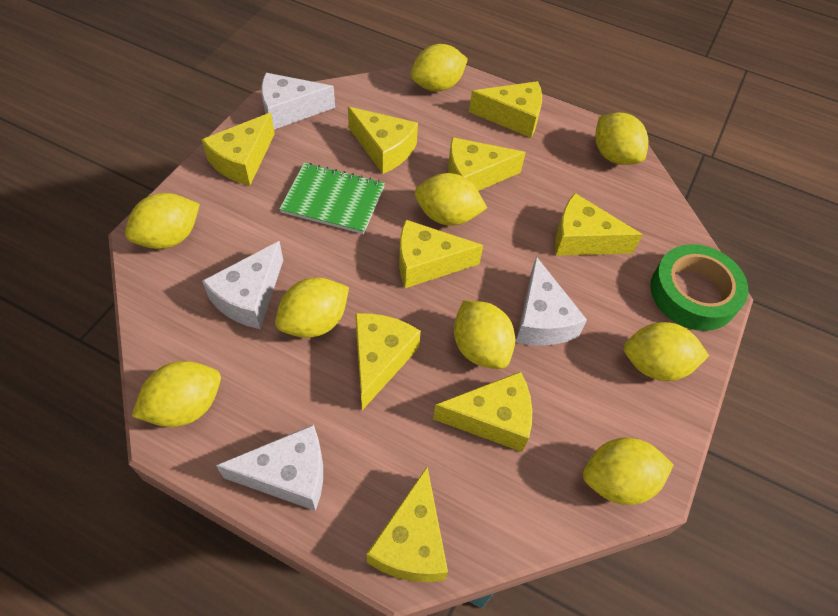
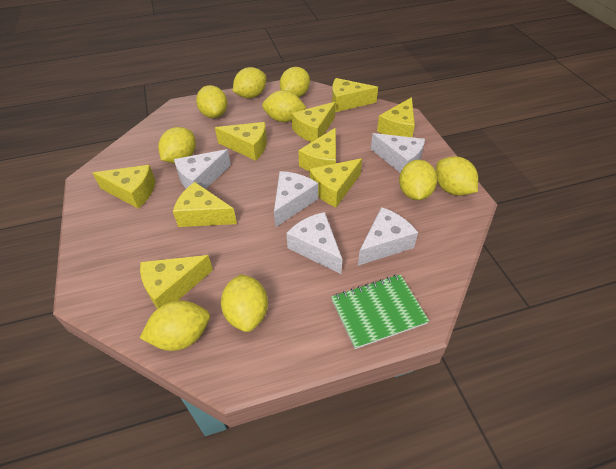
green tape: [650,244,748,331] = 1 -> none = 0
white cheese: [202,241,283,329] [216,425,323,511] [261,73,335,129] [516,256,587,346] = 4 -> [174,149,231,189] [274,171,318,228] [286,212,342,274] [358,207,418,266] [371,133,425,173] = 5

